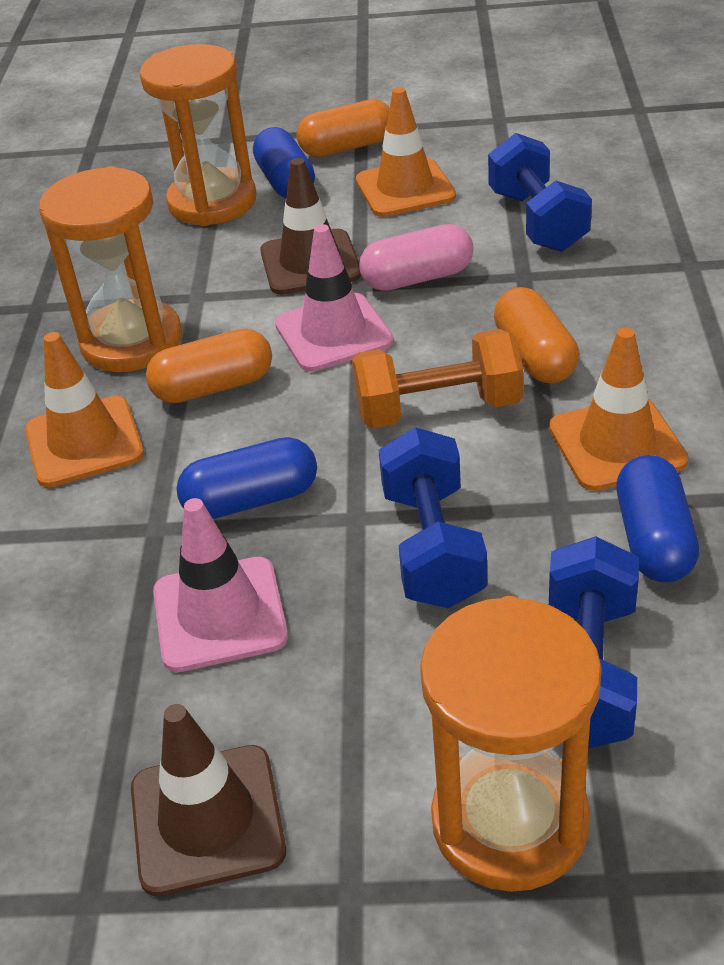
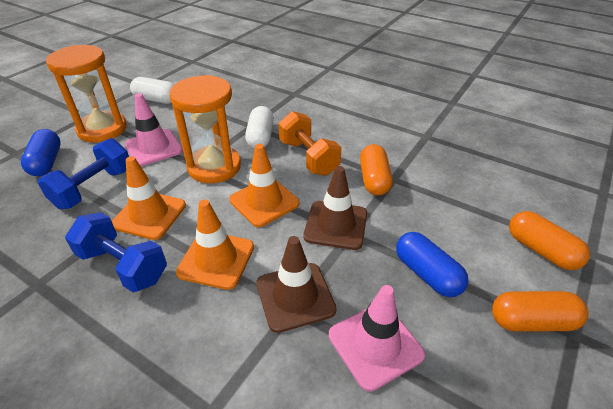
blue capsule: [177,437,317,519] [253,127,315,198] [617,455,699,582] = 3 -> [21,129,61,176] [396,232,469,297] = 2
blue dumbbell: [379,427,487,609] [488,133,592,252] [549,536,639,749] = 3 -> [38,138,129,209] [65,212,167,293] = 2
orange hourglass: [39,166,182,372] [140,44,256,226] [420,596,602,892] = 3 -> [46,45,127,142] [169,75,241,183] = 2
pink capsule: [359,224,473,291] = 1 -> none = 0
white capsule: none = 0 -> [130,77,174,104] [245,106,274,149] = 2

